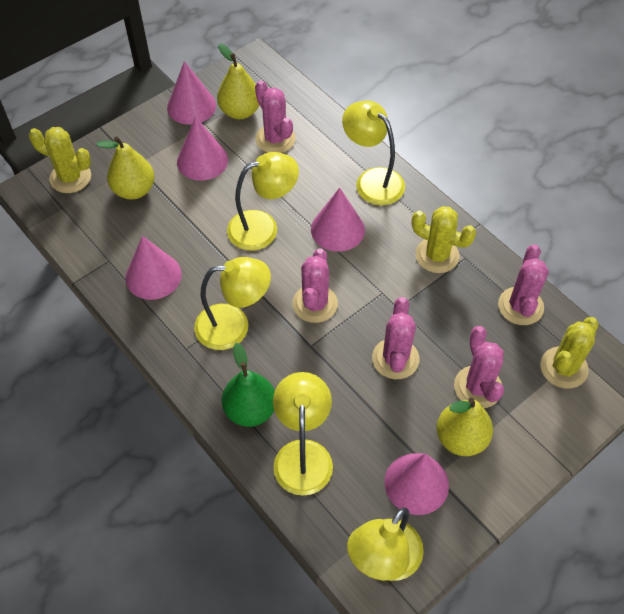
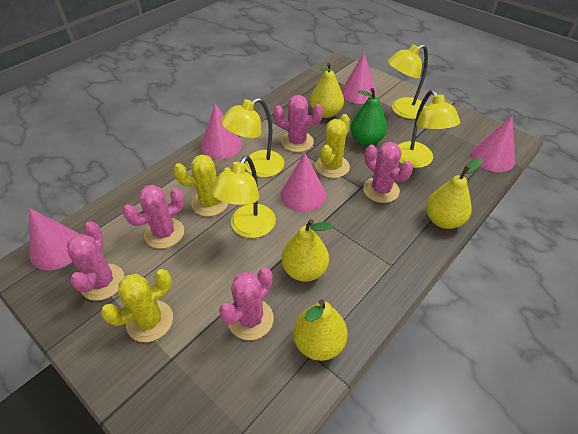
yellow lamp: [194,257,271,350] [227,152,299,250] [273,372,333,496] [342,101,405,205] [347,507,424,581] = 5 -> [210,156,276,238] [221,98,284,177] [387,44,428,119] [398,90,460,168] = 4
yellow pear: [96,136,155,199] [217,44,259,119] [437,398,493,456] = 3 -> [281,219,333,282] [293,299,348,361] [310,62,344,118] [426,158,483,229] = 4

